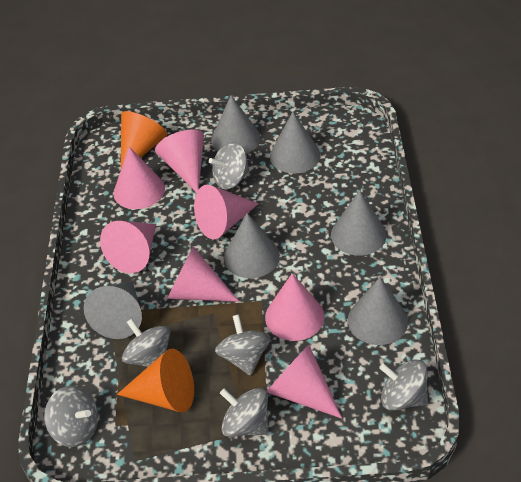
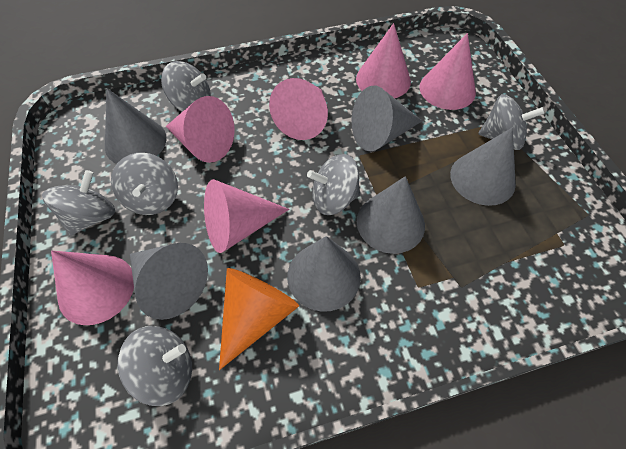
orange cone: [117,348,194,413] [121,111,167,169] = 2 -> [219,268,299,370] = 1
pink cone: [100,221,156,273] [113,147,165,209] [155,129,204,193] [167,247,239,302] [194,185,259,239] [265,273,324,341] [266,345,342,419] = 7 -> [51,250,134,325] [166,96,235,163] [204,179,289,253] [269,78,328,140] [356,23,411,98] [419,33,476,110] = 6

